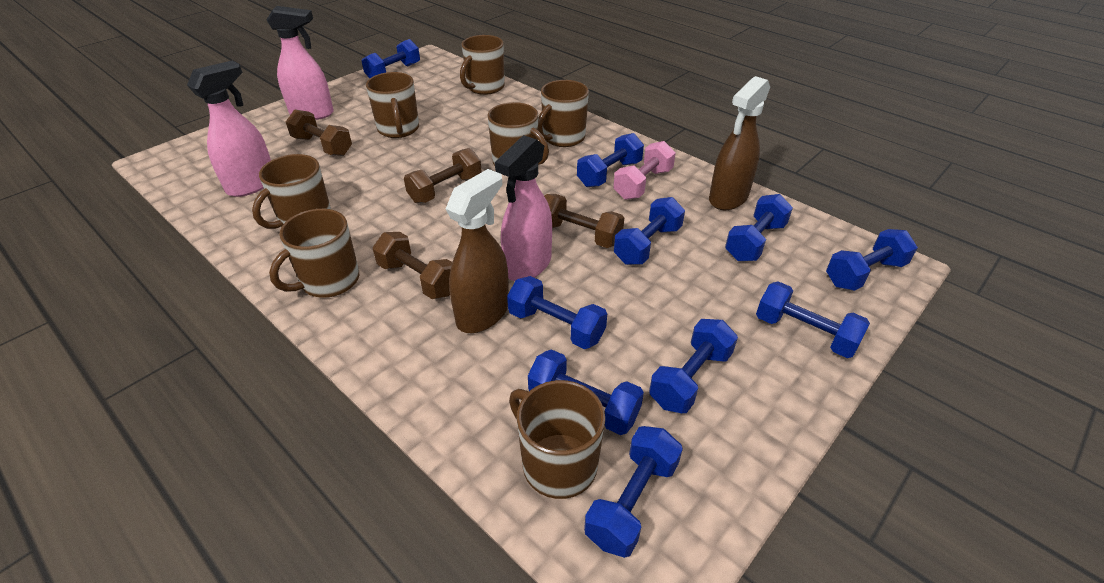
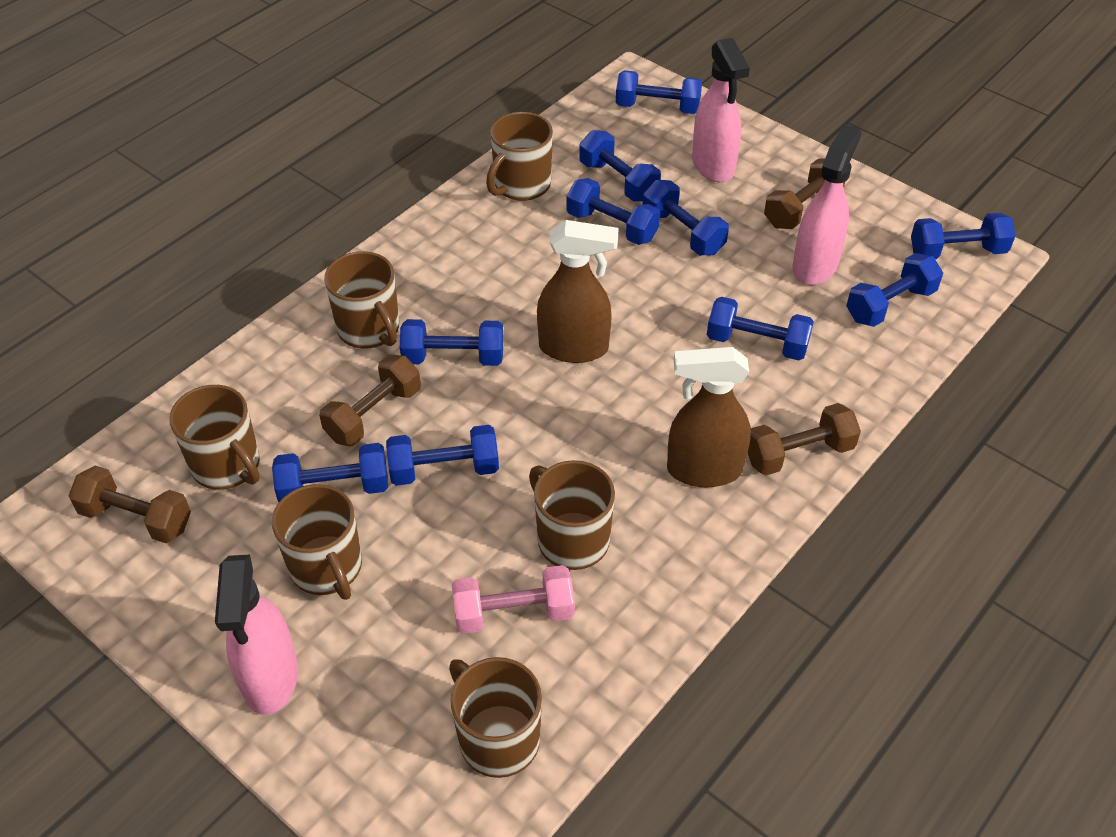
brown mug: [252,154,331,229] [269,209,359,298] [366,72,419,138] [460,35,505,95] [488,102,549,166] [509,380,605,499] [538,80,589,147] = 7 -> [169,385,260,490] [272,484,362,600] [324,251,399,349] [449,657,542,778] [486,112,553,201] [529,460,615,570] = 6

